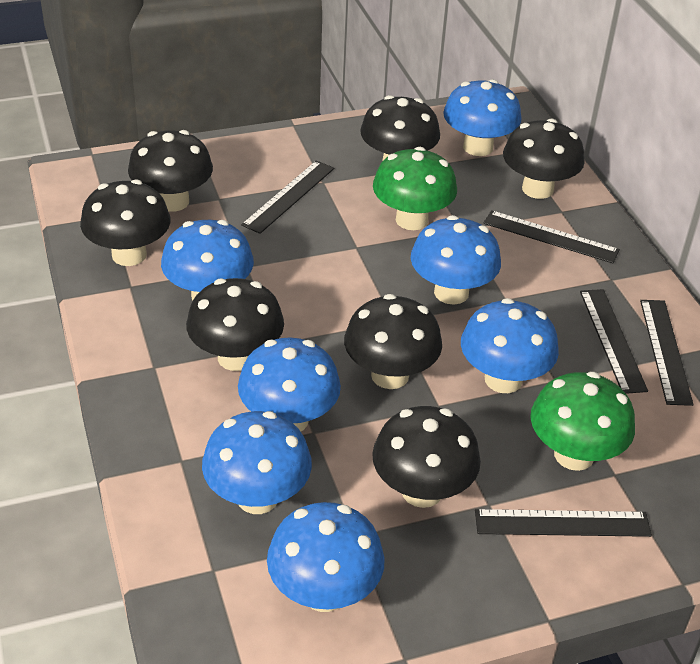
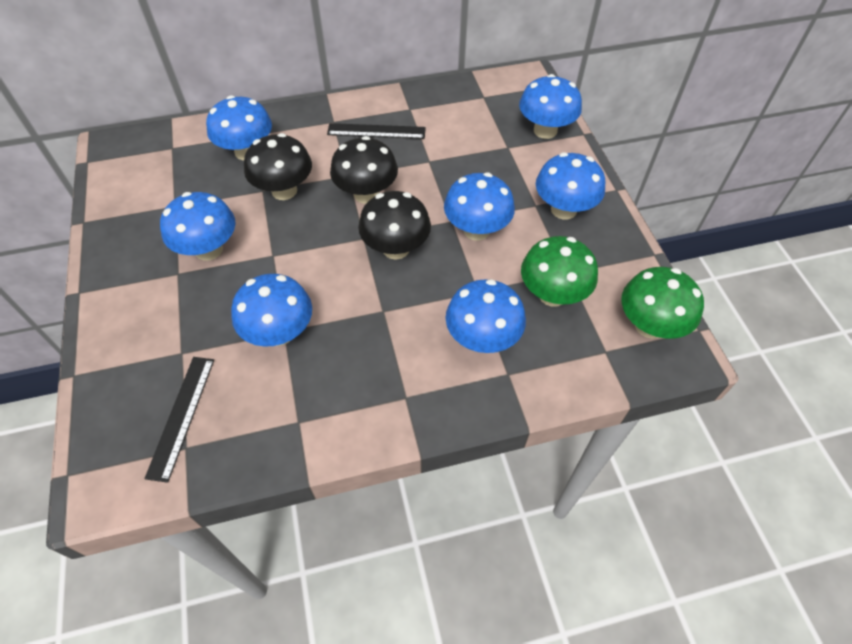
black mushroom: [80,179,170,266] [128,130,213,212] [186,278,284,371] [344,294,442,389] [360,95,440,160] [372,406,481,508] [503,119,585,199] = 7 -> [244,133,312,200] [330,136,398,204] [358,191,431,260] = 3
black ruler: [241,161,334,234] [475,509,652,537] [483,210,620,263] [580,289,648,394] [640,300,694,406] = 5 -> [144,357,214,483] [327,123,426,139] = 2

